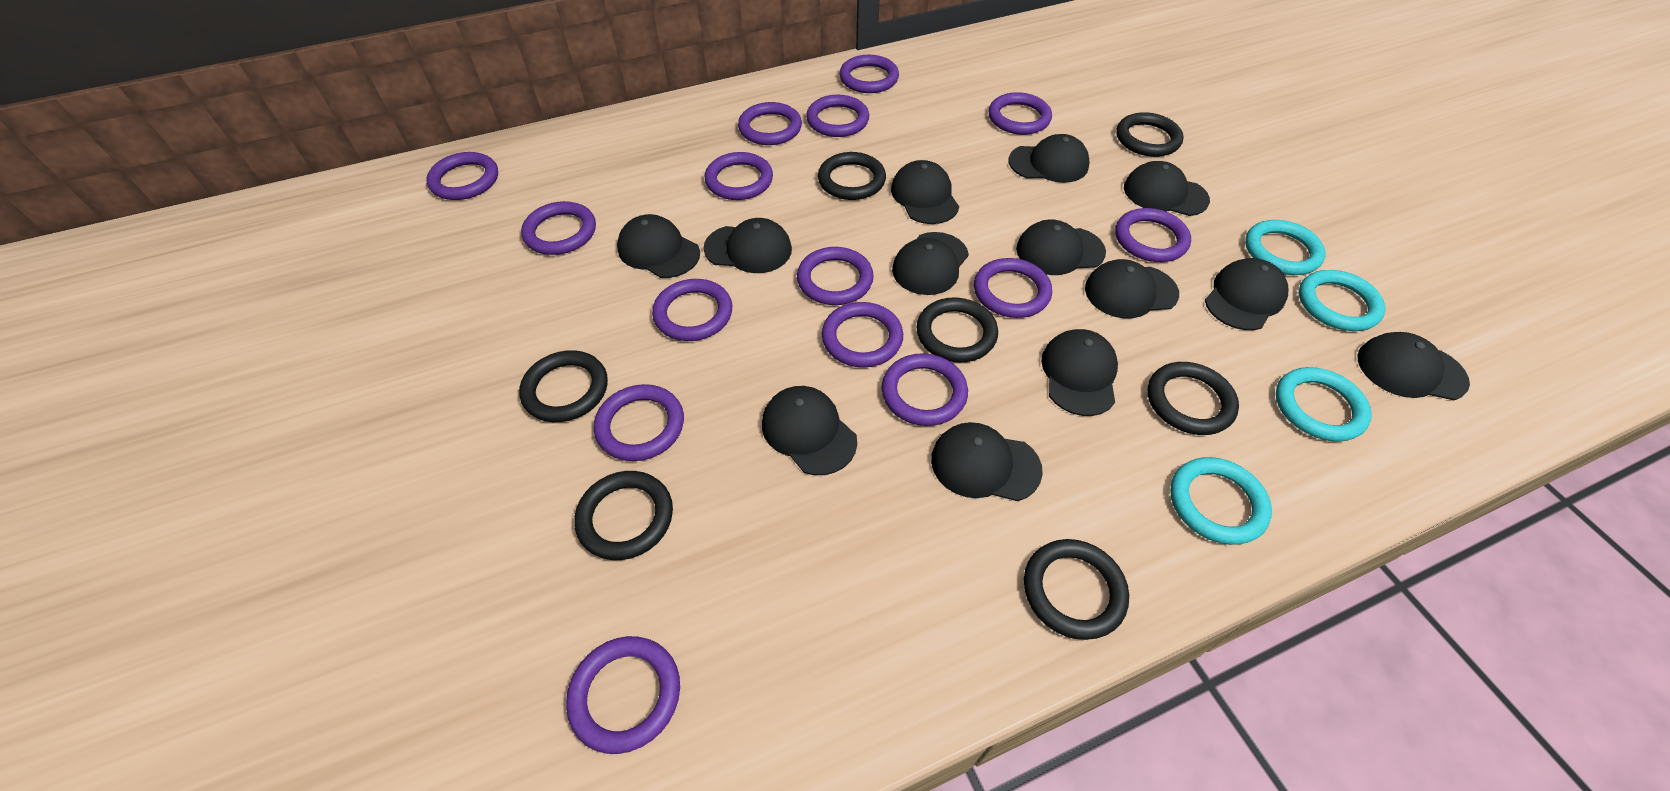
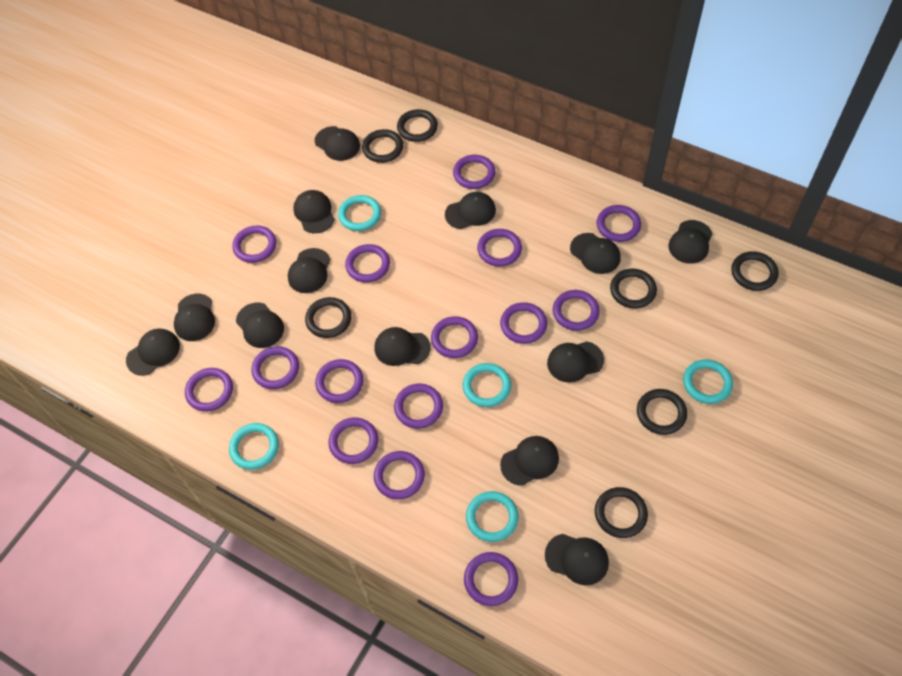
turquoise ring: [1170,457,1272,545] [1245,220,1326,275] [1276,367,1372,442] [1299,270,1386,331] = 4 -> [229,423,279,470] [338,195,381,231] [463,363,511,407] [466,491,518,542] [683,359,733,404] = 5

